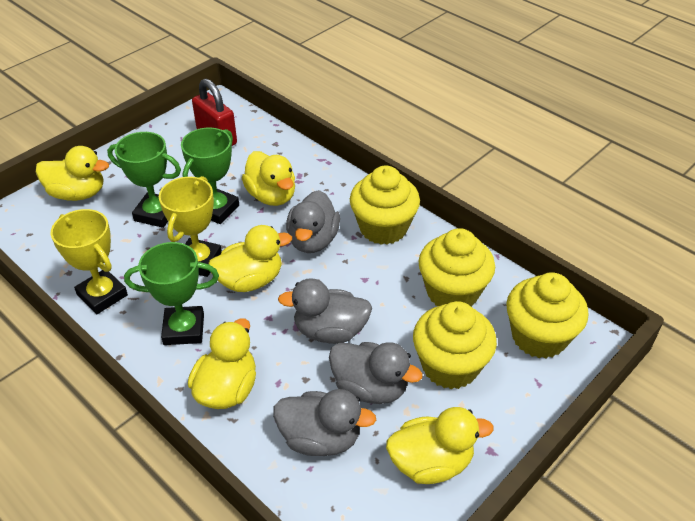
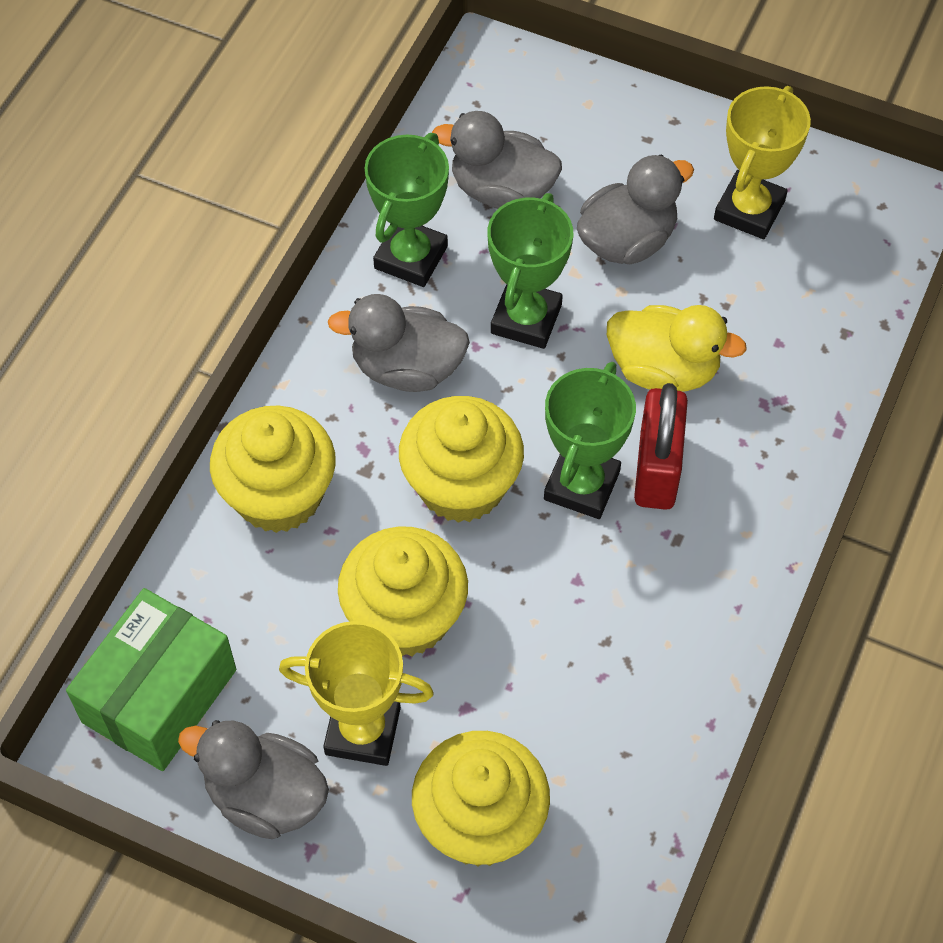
green box: none = 0 -> [66,588,236,771] = 1
yellow duck: [36,146,109,201] [188,318,256,409] [208,225,292,292] [242,151,295,206] [386,407,494,484] = 5 -> [607,305,747,391] = 1

